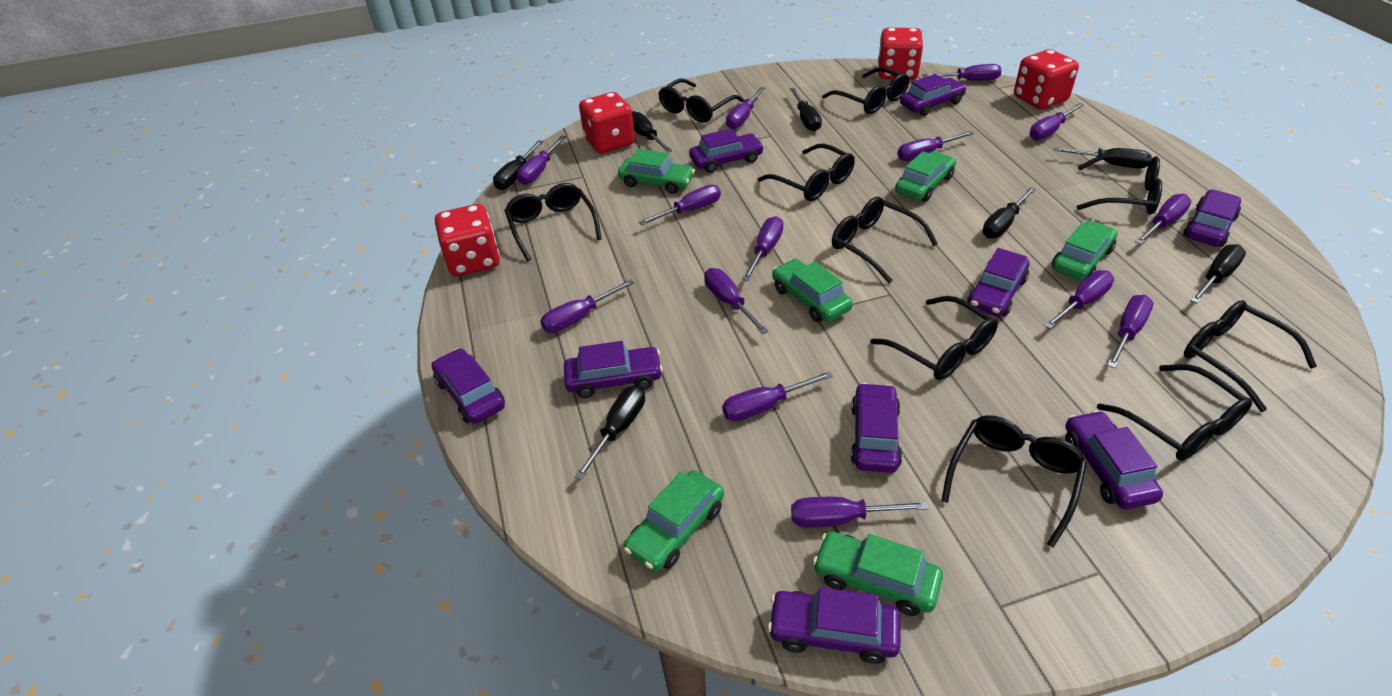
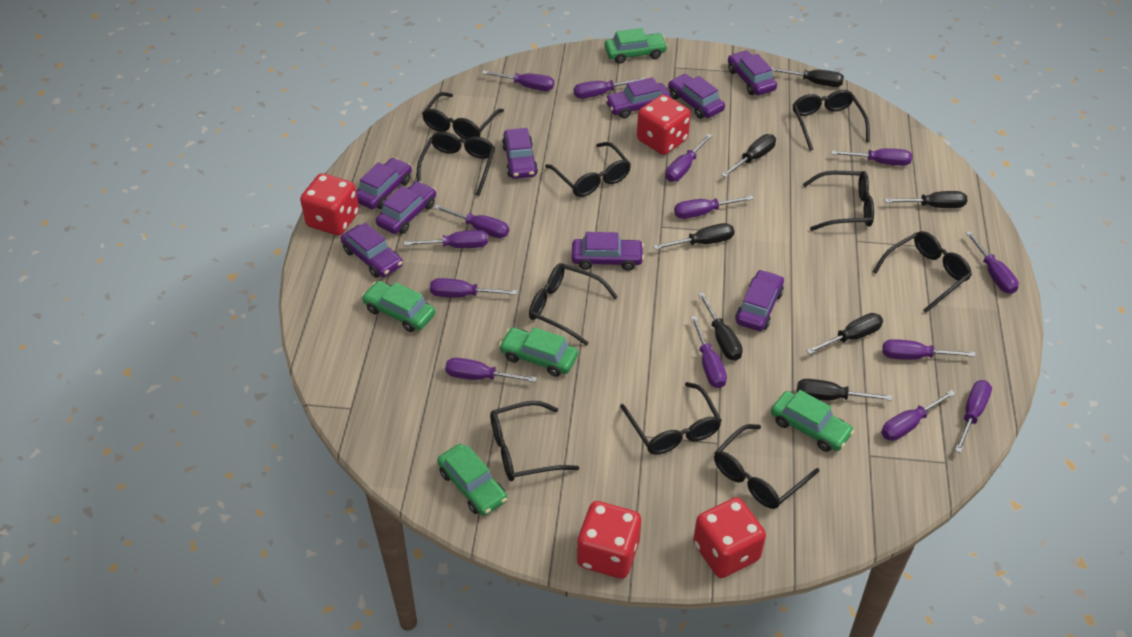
green car: [618,149,695,194] [624,470,724,572] [772,259,853,322] [813,531,943,616] [895,151,956,202] [1052,220,1118,280] = 6 -> [362,281,435,332] [437,444,507,516] [499,327,578,377] [604,28,668,64] [771,390,854,452] = 5

